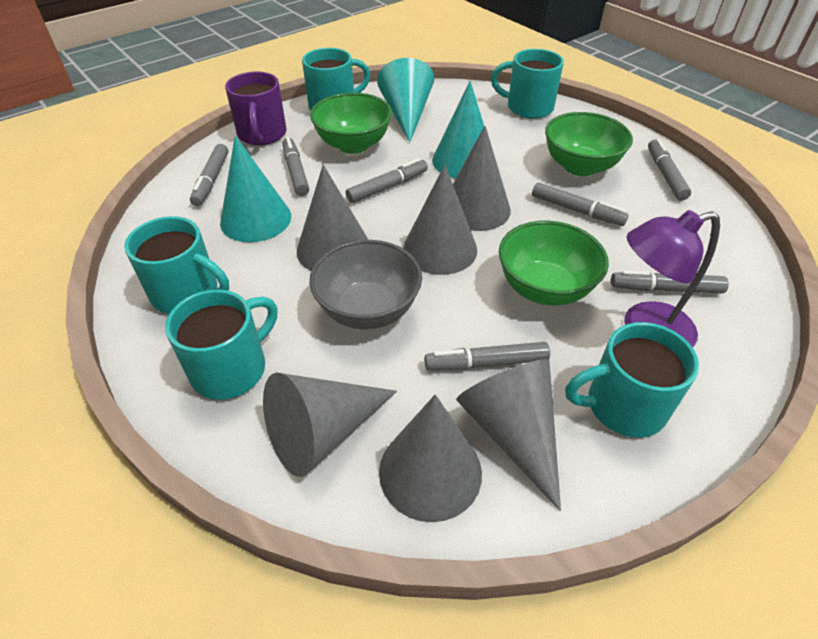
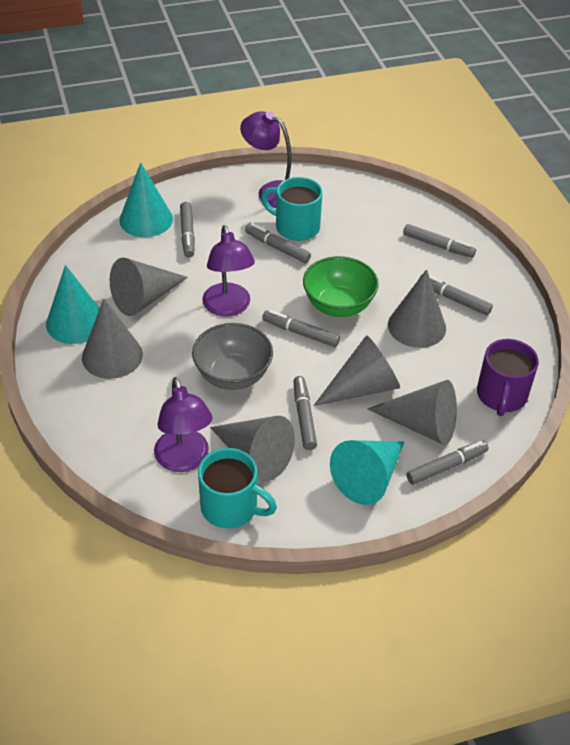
green bowl: [310,92,392,154] [499,221,609,305] [545,112,633,176] = 3 -> [303,256,379,317] = 1
purple lamp: [624,210,720,348] = 1 -> [154,377,213,472] [202,225,255,317] [240,111,292,208] = 3
turquoise mug: [124,216,229,314] [165,290,277,400] [302,48,370,110] [491,49,564,119] [565,322,699,438] = 5 -> [198,448,277,528] [261,177,323,241] = 2

